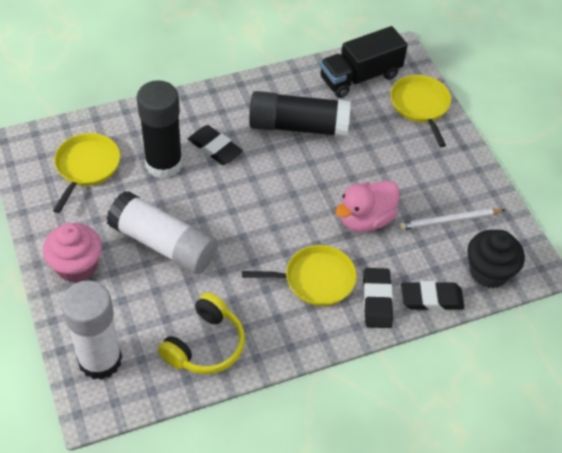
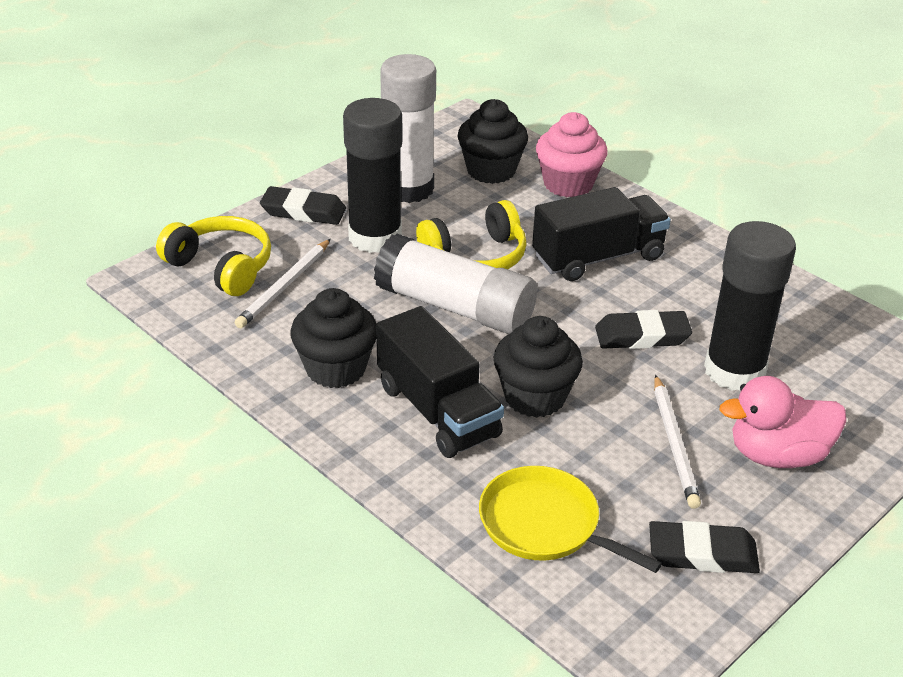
black cupcake: [467,230,525,288] = 1 -> [290,288,376,388] [457,99,528,184] [493,316,583,418] = 3
black truck: [320,26,408,98] = 1 -> [376,306,504,458] [532,187,671,281] = 2
white pencil: [399,208,505,230] = 1 -> [235,239,331,328] [654,374,701,509] = 2
yellow headphones: [158,293,245,374] = 1 -> [156,216,271,296] [416,200,527,269] = 2
yellow pan: [53,133,120,213] [242,245,357,306] [390,75,451,147] = 3 -> [479,466,662,573] = 1

